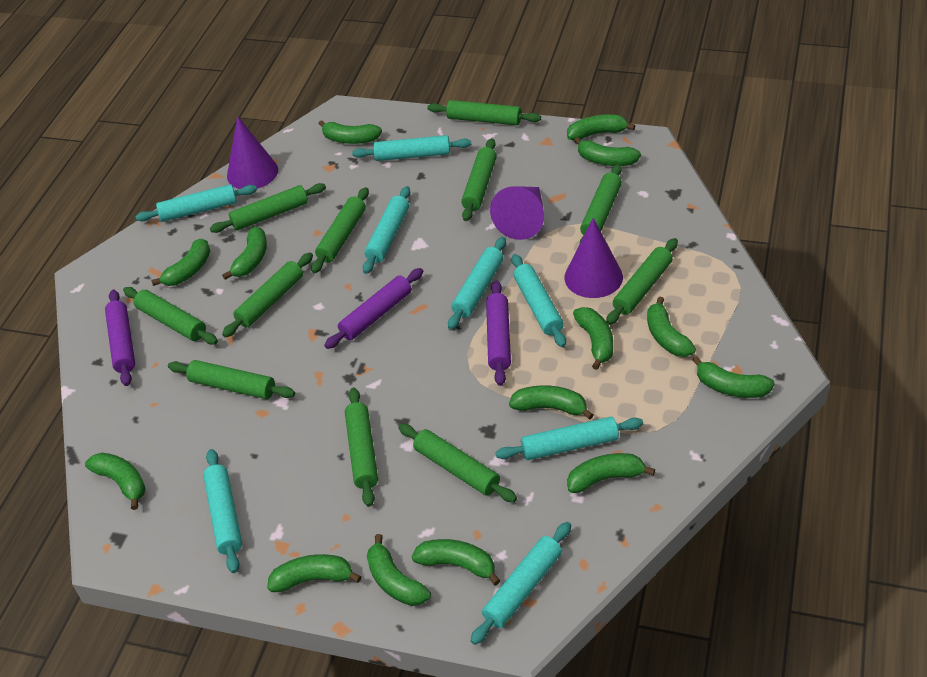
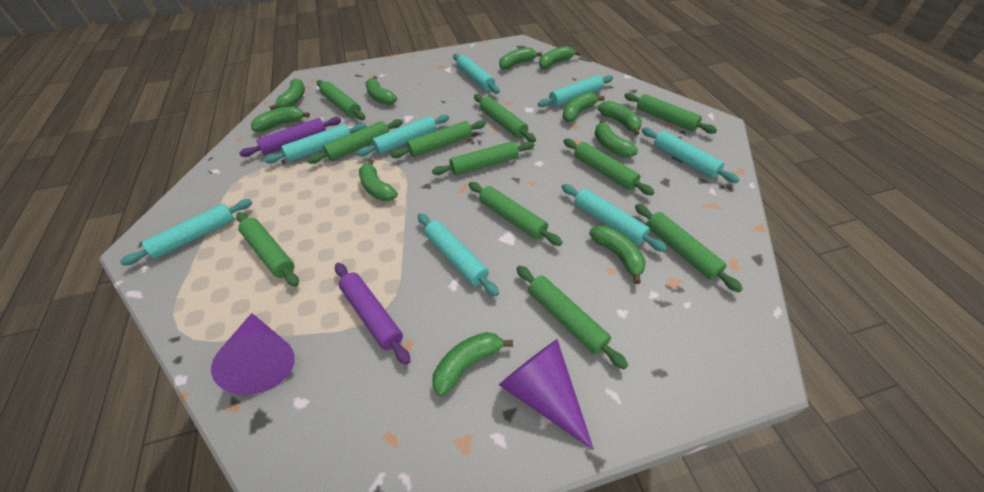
green banana: [85,453,146,510] [151,239,210,286] [222,227,267,280] [267,554,362,592] [319,120,382,144] [367,534,431,606] [412,539,500,586] [509,385,593,420] [567,114,635,140] [567,453,655,493] [573,307,613,370] [574,137,641,166] [647,297,696,357] [692,356,775,398] = 14 -> [251,107,310,132] [269,78,305,110] [359,159,398,201] [366,76,397,105] [432,332,513,396] [499,47,542,70] [539,46,580,69] [563,92,604,122] [589,225,646,284] [595,119,638,158] [598,101,642,135] = 11
purple cone: [227,116,278,189] [490,186,544,240] [564,218,623,298] = 3 -> [211,313,295,395] [499,339,594,450] = 2
purple rolling pin: [105,290,135,386] [324,268,423,349] [486,281,511,386] = 3 -> [239,117,341,157] [335,263,410,365] = 2

